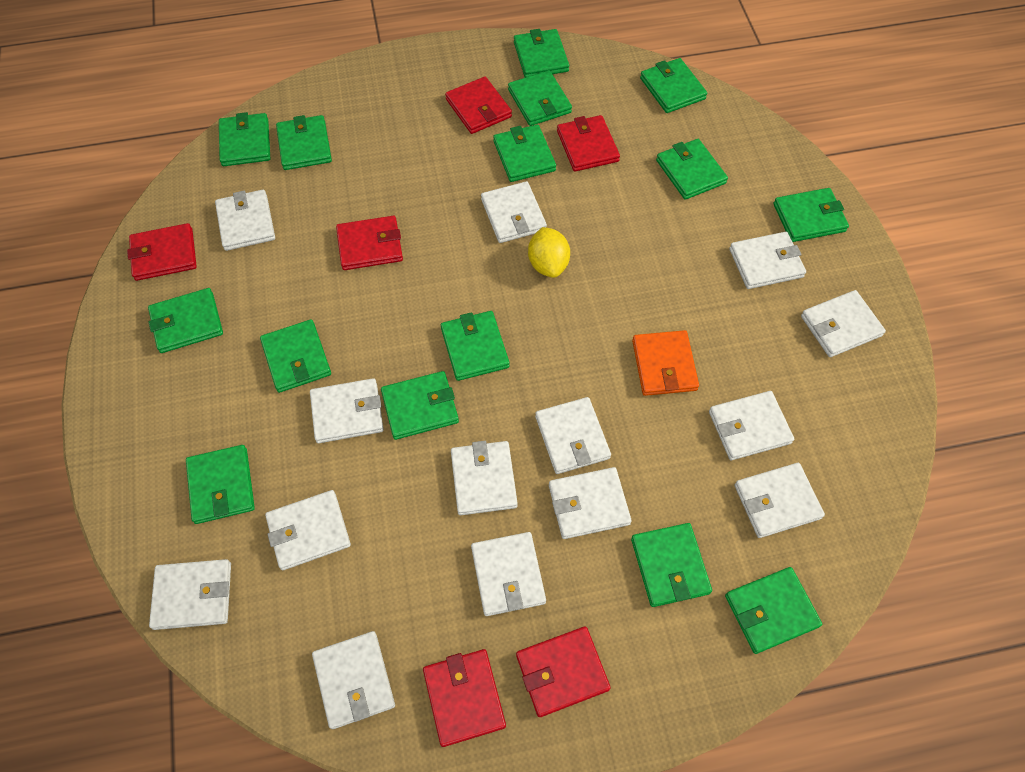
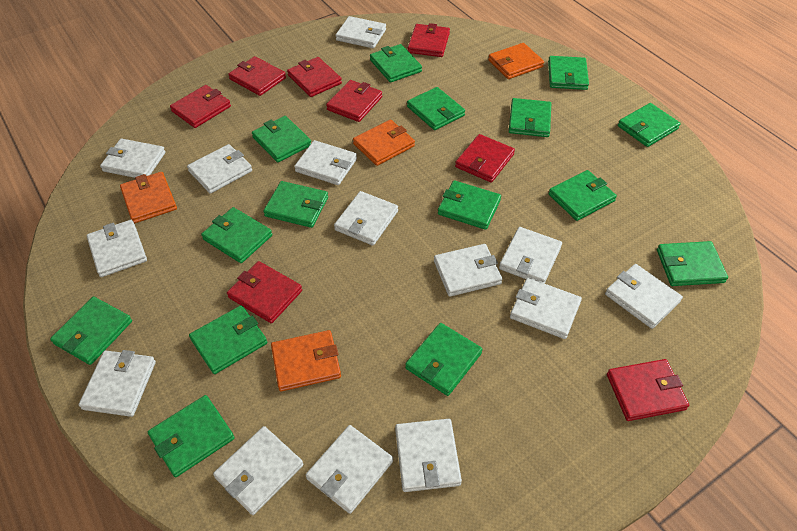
orange wallet: [632,330,699,396] = 1 -> [120,172,177,223] [271,330,341,391] [353,120,415,166] [488,43,544,79] = 4
red wallet: [127,223,197,281] [336,216,403,270] [423,649,506,747] [445,77,512,134] [516,626,611,717] [557,115,620,172] = 6 -> [170,85,231,128] [227,261,302,323] [228,56,286,96] [287,57,342,97] [326,80,382,122] [408,23,450,57] [455,134,515,183] [607,359,689,421] = 8
yellow lemon: [528,227,570,278] = 1 -> none = 0

